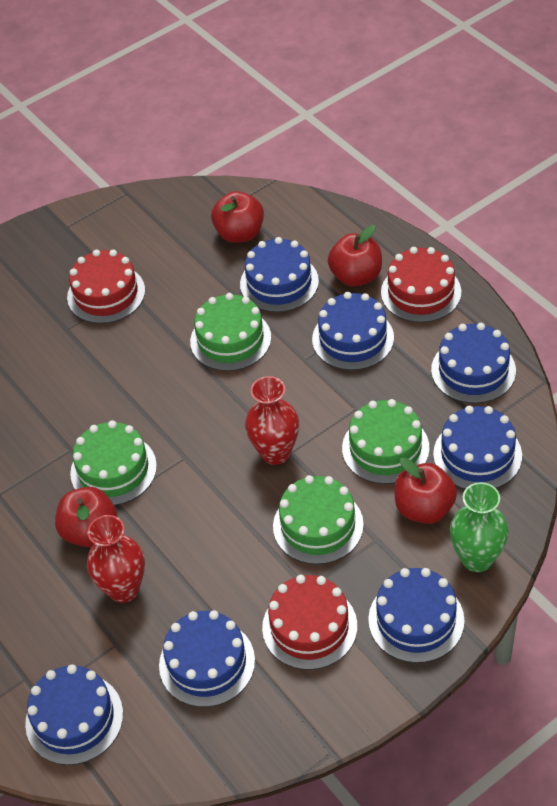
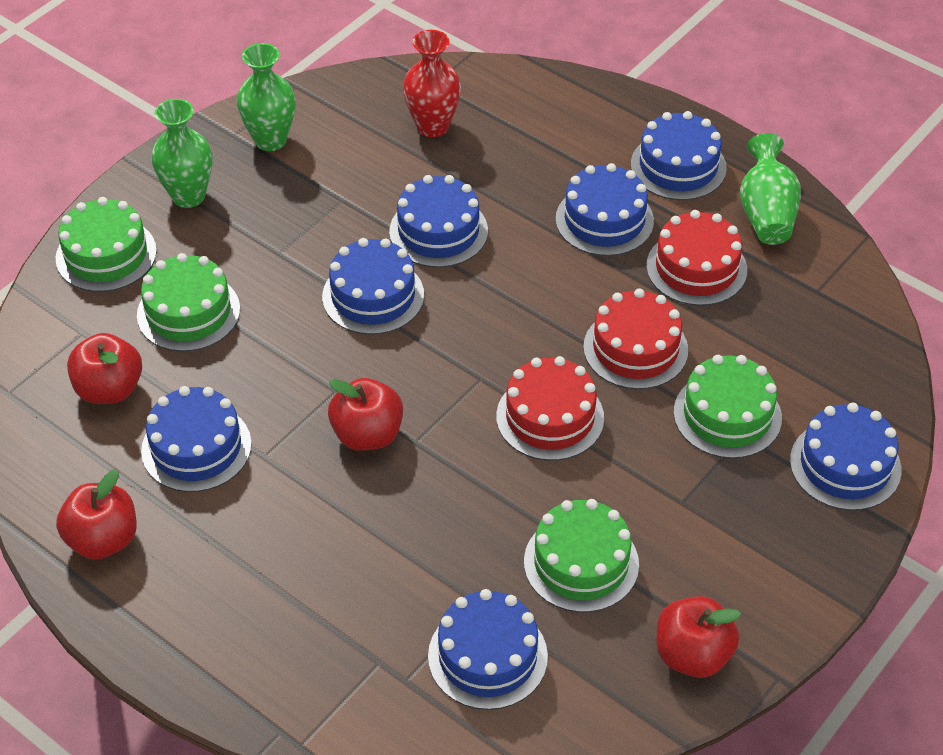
green vase: [450,482,509,572] = 1 -> [151,99,213,208] [237,43,296,151] [740,133,801,245] = 3
red vase: [87,515,145,603] [245,376,299,465] = 2 -> [403,30,461,138] = 1

